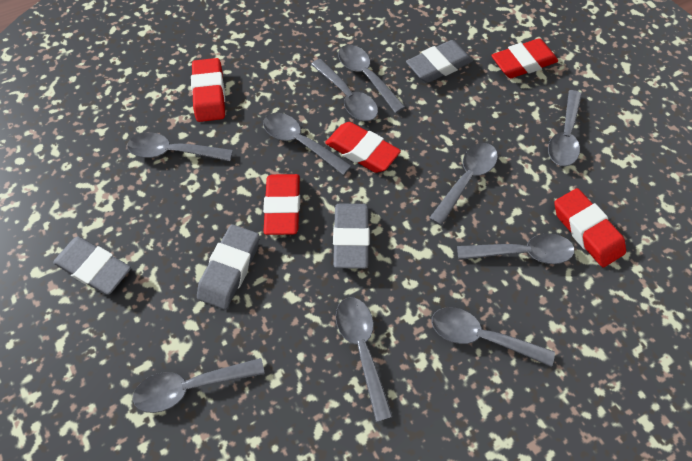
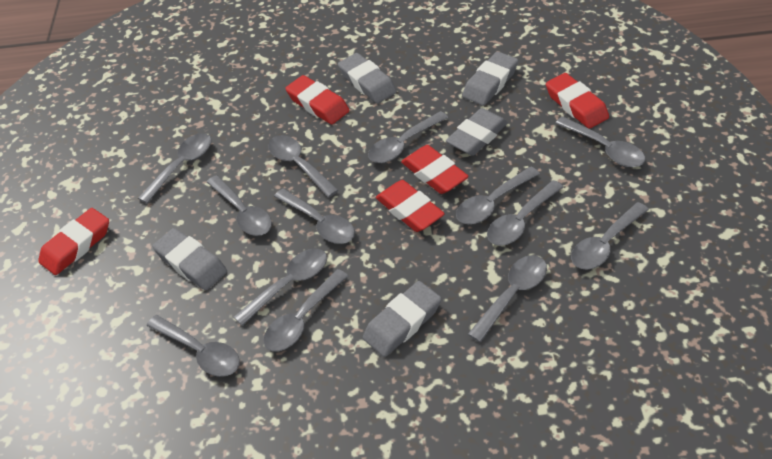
grey eraser: [53,237,131,295] [197,224,259,310] [333,203,369,269] [406,40,473,83] = 4 -> [152,228,227,290] [338,53,397,103] [363,281,441,357] [446,108,508,156] [462,51,518,106] = 5
grey spoon: [127,133,233,161] [133,358,265,413] [263,113,351,175] [311,59,378,121] [336,297,393,422] [338,45,405,113] [429,143,498,226] [432,307,555,367] [457,233,574,264] [548,90,582,166] = 10 -> [138,133,212,203] [147,315,240,377] [207,175,272,236] [234,248,327,326] [263,269,348,352] [268,135,338,197] [274,189,355,244] [368,111,448,163] [456,167,540,224] [468,255,547,342] [487,180,563,246] [555,116,645,167] [571,202,649,270] = 13

